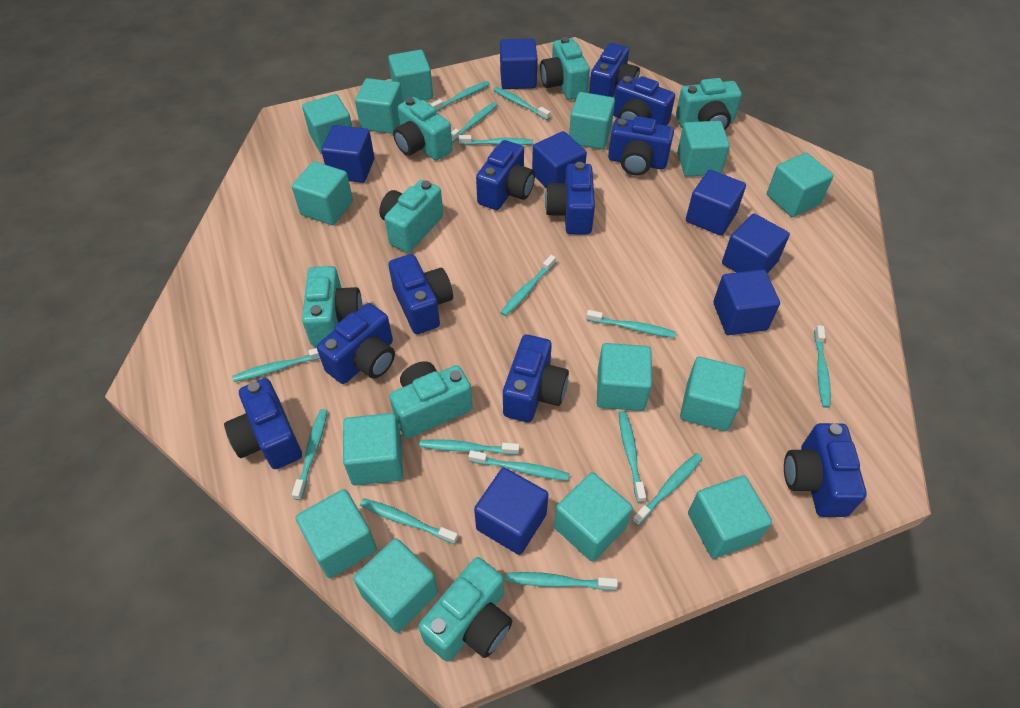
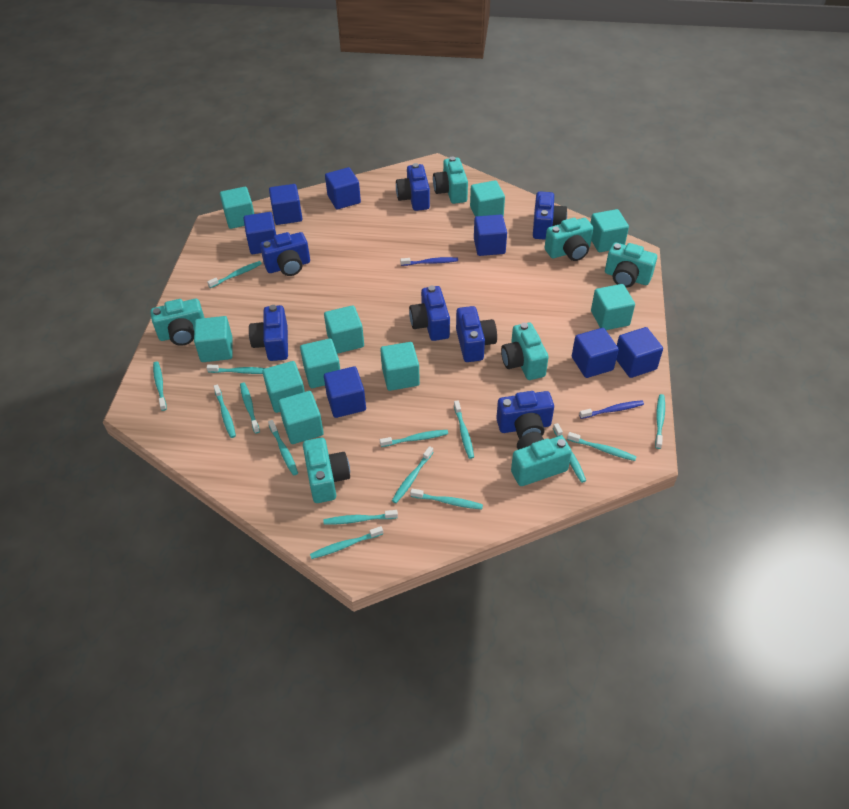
blue camera: [224,378,302,469] [317,303,395,384] [388,254,453,334] [476,140,535,210] [503,334,569,422] [545,162,595,235] [589,43,640,97] [608,116,674,176] [613,76,675,126] [784,423,867,517] = 10 -> [249,305,288,361] [260,232,310,276] [396,163,430,211] [409,286,450,341] [456,306,497,362] [496,391,554,439] [533,192,567,240] = 7
blue toothbrush: none = 0 -> [400,257,458,266] [579,400,644,419] = 2
turquoise cube: [292,161,353,225] [296,489,377,578] [302,94,352,154] [343,413,403,486] [353,538,438,633] [355,78,403,134] [388,50,433,102] [554,472,633,562] [569,92,615,149] [597,343,652,411] [677,121,730,176] [680,357,746,431] [688,475,772,559] [767,153,834,217] = 14 -> [194,316,233,362] [220,187,254,229] [262,361,305,413] [278,391,324,444] [300,338,340,388] [324,305,364,354] [380,342,420,391] [470,180,505,217] [591,209,629,252] [591,284,635,330] = 10

